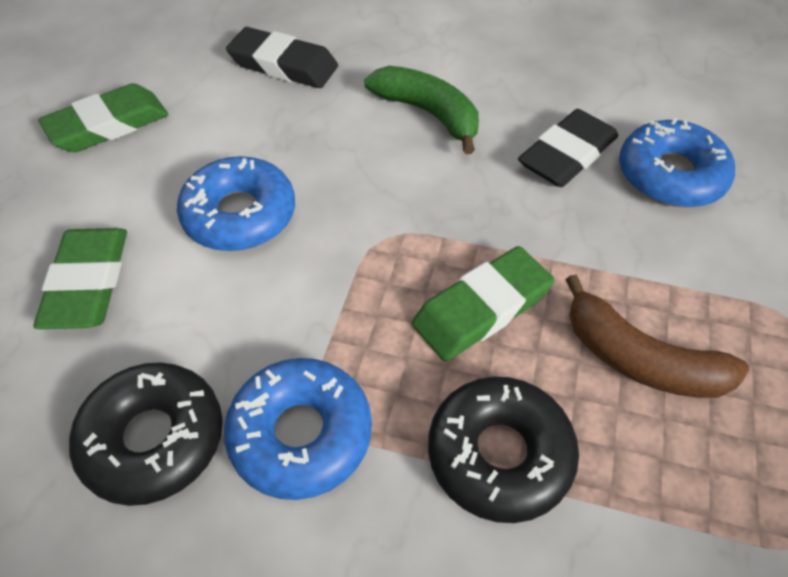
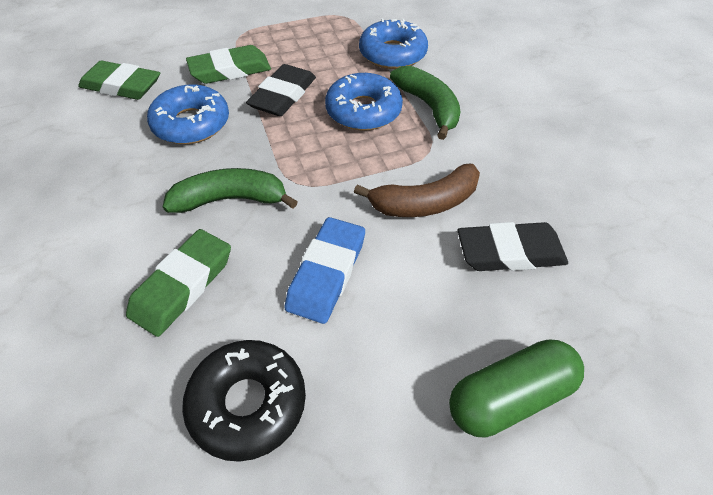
black donut: [69,362,223,506] [428,377,579,523] = 2 -> [182,340,306,462] = 1
blue eraser: none = 0 -> [285,217,365,324] = 1
green banana: [364,66,479,154] = 1 -> [162,168,298,213] [390,66,461,140] = 2
green capsule: none = 0 -> [449,340,584,438] = 1

